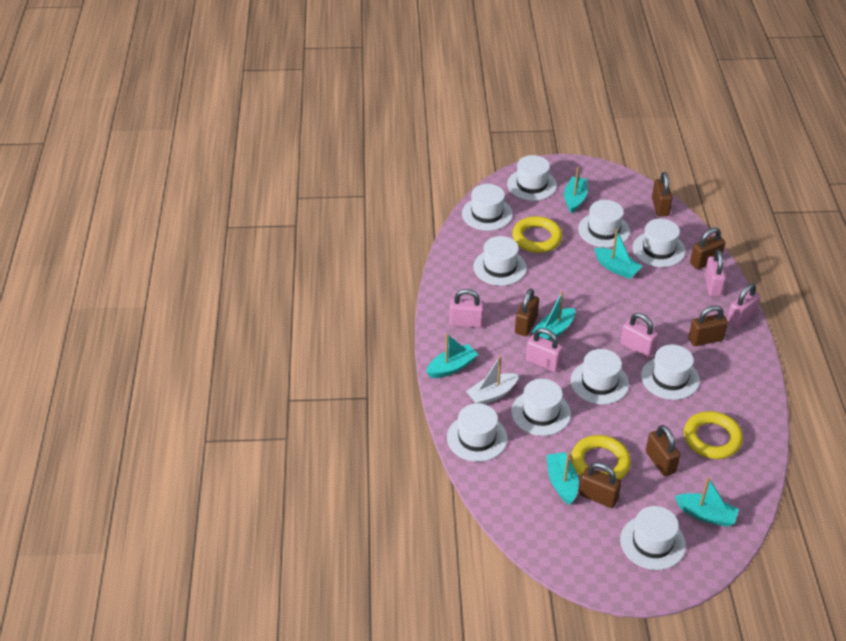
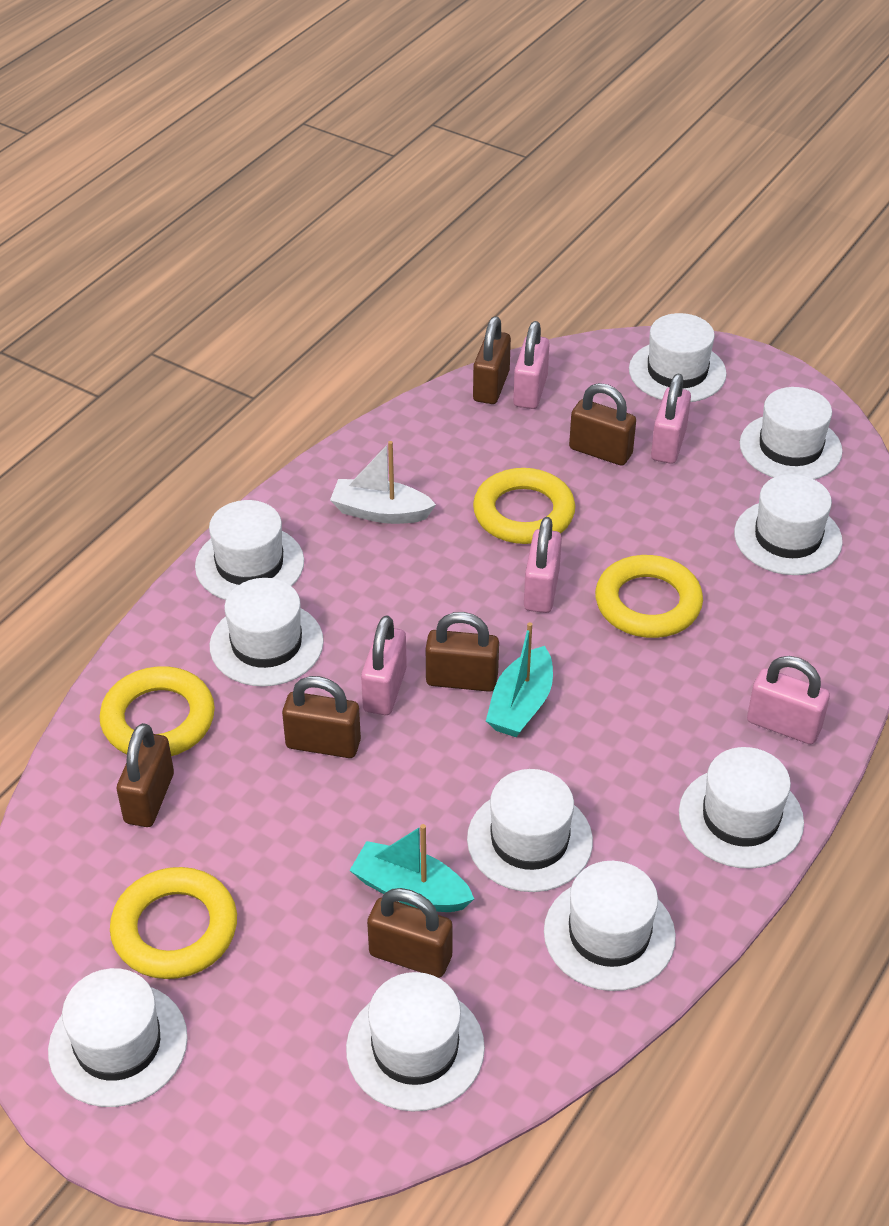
turquoise boat: [426,334,478,378] [532,291,575,340] [546,452,579,505] [564,167,588,213] [594,229,642,279] [675,477,739,527] = 6 -> [349,824,474,912] [486,622,553,737] = 2
yellow ring: [512,216,562,253] [571,435,631,480] [684,411,743,459] = 3 -> [100,666,215,756] [110,867,237,979] [473,468,575,544] [595,555,703,638] = 4

